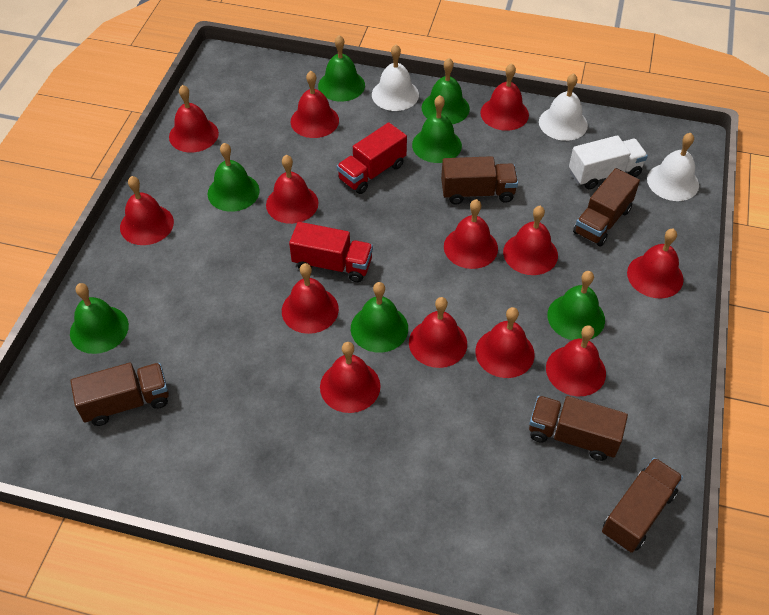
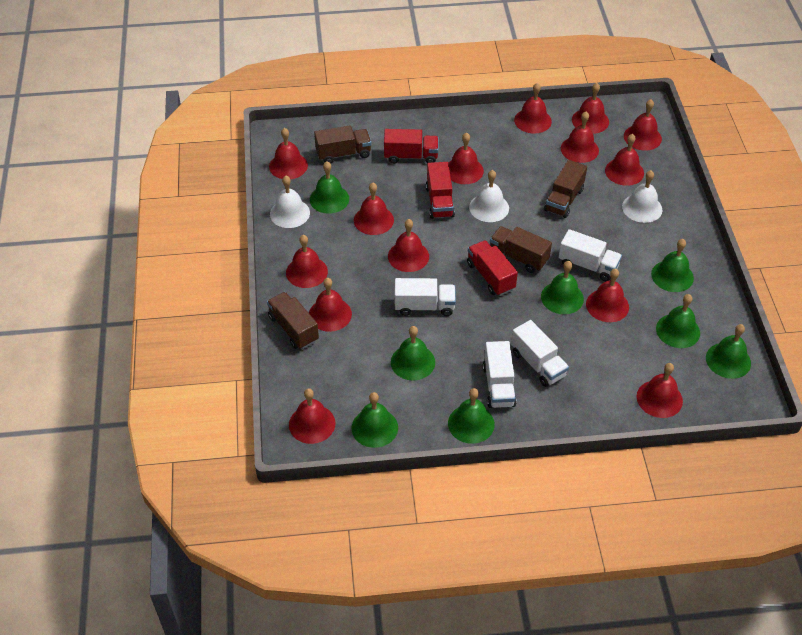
brown truck: [70,363,169,426] [441,156,518,205] [529,396,628,461] [573,168,640,246] [602,458,683,553] = 5 -> [267,292,319,349] [314,125,371,164] [490,226,552,273] [544,160,587,218] = 4
green bell: [70,283,129,354] [208,143,260,212] [318,35,365,102] [351,282,408,353] [412,95,462,163] [422,58,470,124] [547,271,605,340] = 7 -> [310,161,349,214] [352,392,398,448] [391,326,435,381] [448,388,495,444] [541,261,584,314] [651,239,694,292] [656,294,700,348] [706,324,751,379] = 8
red bell: [120,176,174,245] [169,85,219,153] [266,155,318,224] [282,263,339,334] [291,71,339,138] [320,342,380,413] [409,297,467,368] [444,199,498,269] [476,307,535,378] [480,63,529,131] [503,206,558,275] [546,325,606,396] [627,229,684,298] = 13 -> [269,128,308,179] [286,235,328,288] [289,388,335,444] [309,278,352,332] [354,183,394,235] [388,219,429,272] [448,132,484,184] [514,83,552,134] [561,112,599,163] [572,83,609,134] [586,269,629,322] [605,134,644,186] [624,100,662,151] [637,363,683,418] = 14
red truck: [289,222,373,282] [337,122,407,194] = 2 -> [384,129,439,164] [426,162,455,219] [467,240,518,296] = 3
white truck: [569,135,648,189] = 1 -> [395,278,456,316] [483,341,517,408] [511,320,569,387] [558,229,622,281] = 4

